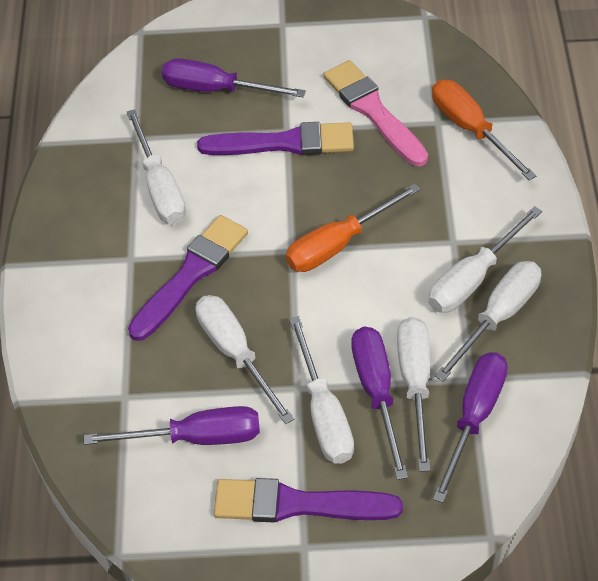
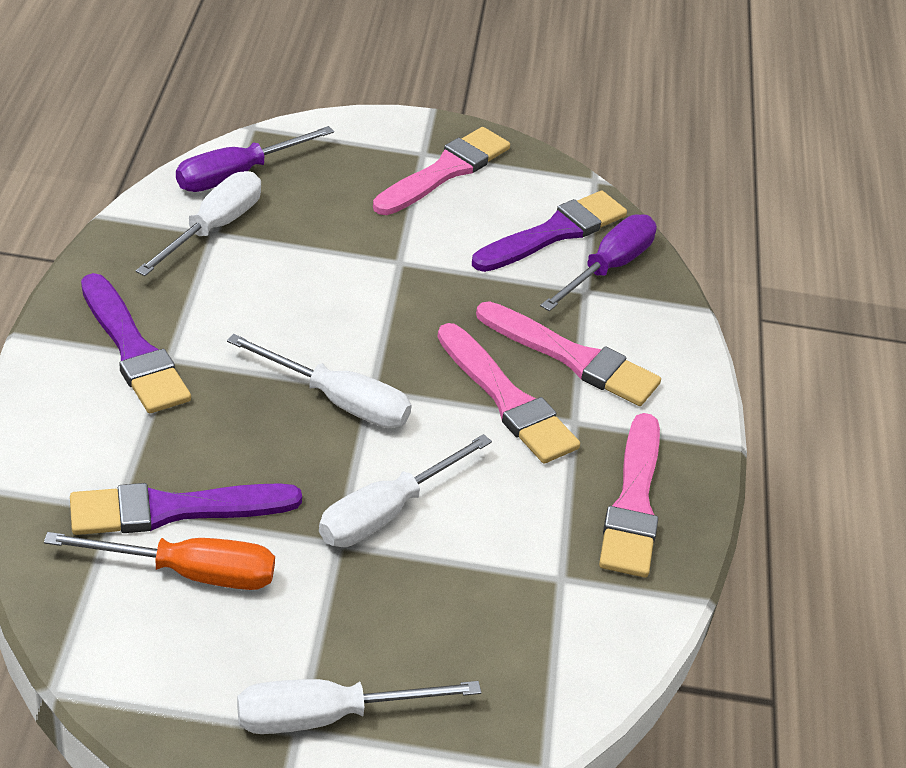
orange screwdriver: [286,184,420,272] [432,80,536,180] = 2 -> [44,532,275,590] = 1
pink brush: [323,60,428,166] = 1 -> [373,127,510,215] [437,323,580,463] [476,301,661,406] [599,413,660,577] = 4
purple screwdriver: [84,406,260,445] [162,58,306,97] [351,327,408,480] [433,352,508,503] = 4 -> [176,126,334,192] [540,214,657,311] = 2
white screwdriver: [127,109,186,224] [196,295,294,424] [289,316,354,464] [397,317,431,472] [428,206,542,313] [435,261,541,382] = 6 -> [136,171,261,276] [227,334,412,428] [237,679,481,734] [319,434,492,547] = 4

